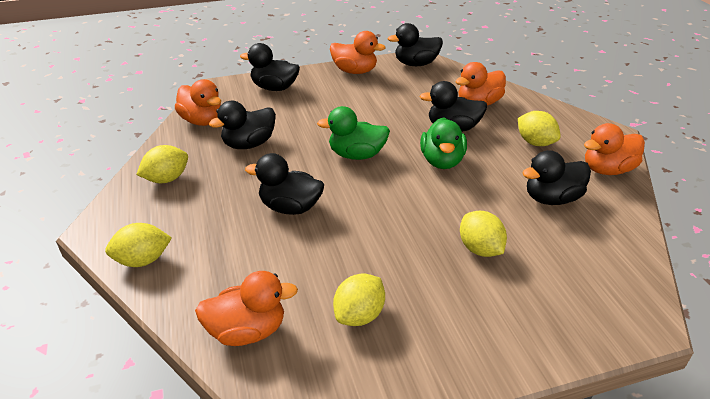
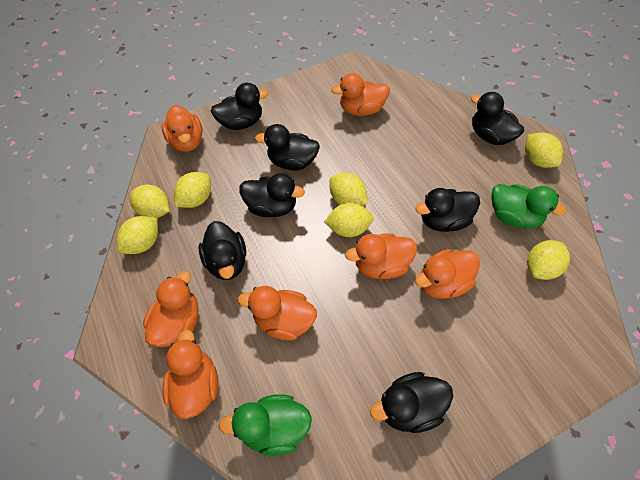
black duck: [209,101,276,149] [240,43,300,91] [245,153,324,215] [388,23,443,66] [419,81,487,132] [522,150,591,205] = 6 -> [199,221,246,280] [210,83,269,130] [239,173,305,217] [255,124,320,171] [370,372,453,433] [415,188,480,232] [471,92,524,145] = 7
orange duck: [175,79,221,126] [195,271,298,346] [330,31,386,74] [455,62,506,106] [584,123,645,175] = 5 -> [143,271,198,347] [162,105,203,152] [163,329,218,419] [238,286,317,341] [331,73,390,116] [345,233,417,279] [415,249,480,299] = 7
yellow lemon: [105,223,172,267] [136,145,188,183] [333,273,385,326] [460,211,507,257] [518,111,561,146] = 5 -> [117,216,158,254] [130,185,170,218] [174,172,211,208] [324,203,374,237] [329,173,367,206] [525,133,563,168] [527,240,570,280] = 7

